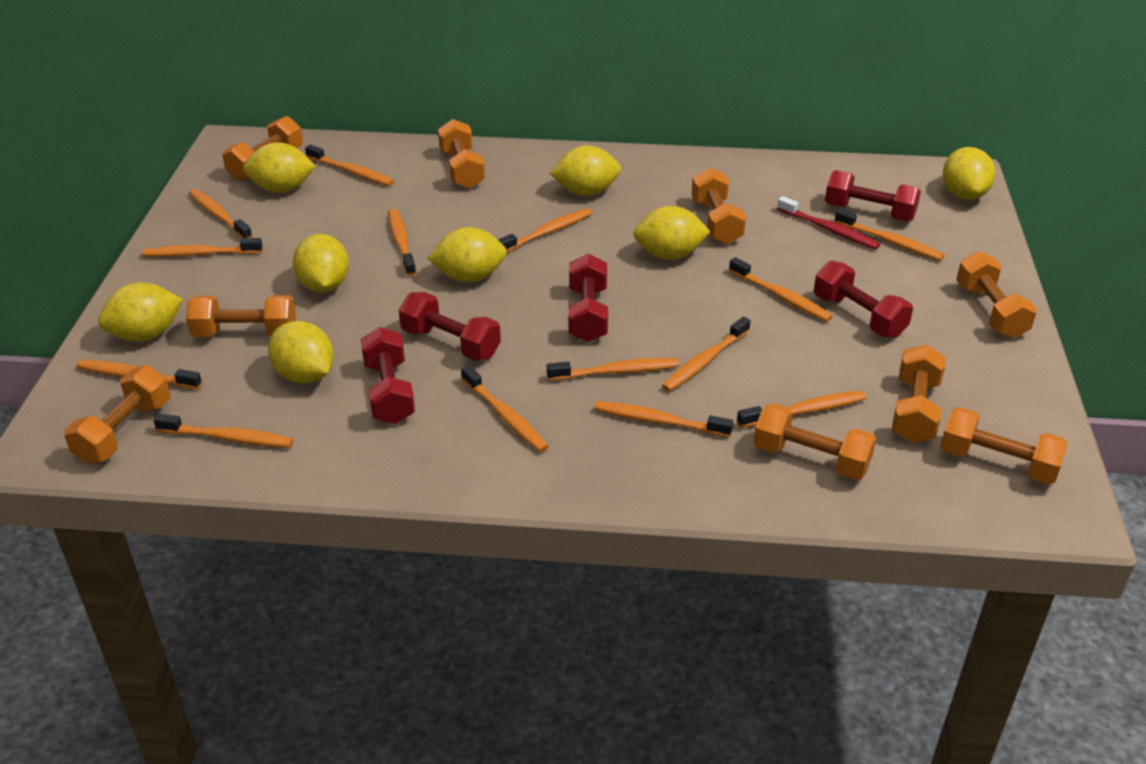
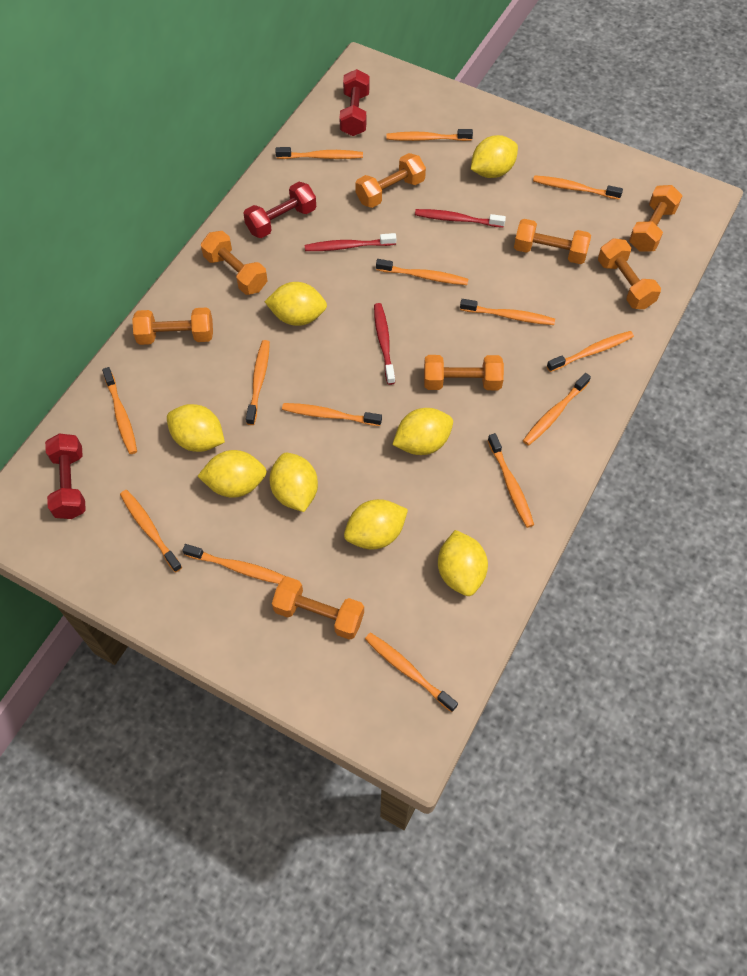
orange dumbbell: [64,365,170,464] [186,295,296,337] [222,116,303,181] [438,119,485,189] [691,168,746,244] [753,403,876,480] [892,344,946,443] [940,407,1068,485] [956,251,1037,338] = 9 -> [132,308,213,345] [201,231,268,295] [272,576,364,640] [355,153,426,208] [424,355,504,390] [514,219,591,264] [598,238,661,309] [629,185,682,252] = 8
red dumbbell: [361,327,415,424] [399,292,501,361] [568,254,608,342] [814,261,913,338] [825,170,921,222] = 5 -> [45,433,86,519] [243,182,316,238] [339,69,370,136] = 3
red toothbrush: [777,196,880,249] = 1 -> [305,233,396,251] [374,303,395,385] [415,209,506,228] = 3

